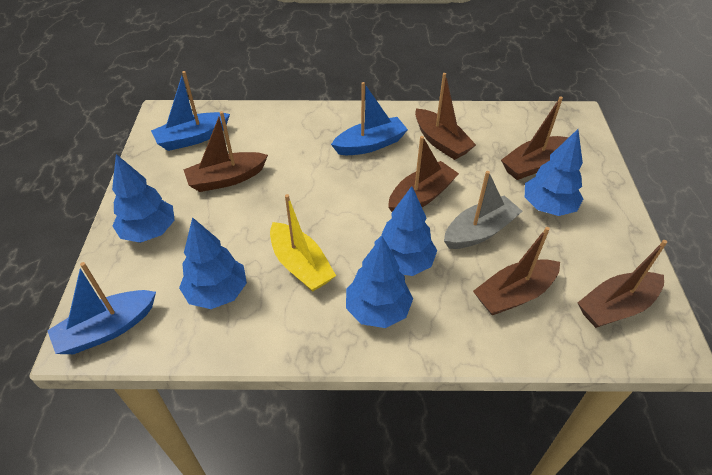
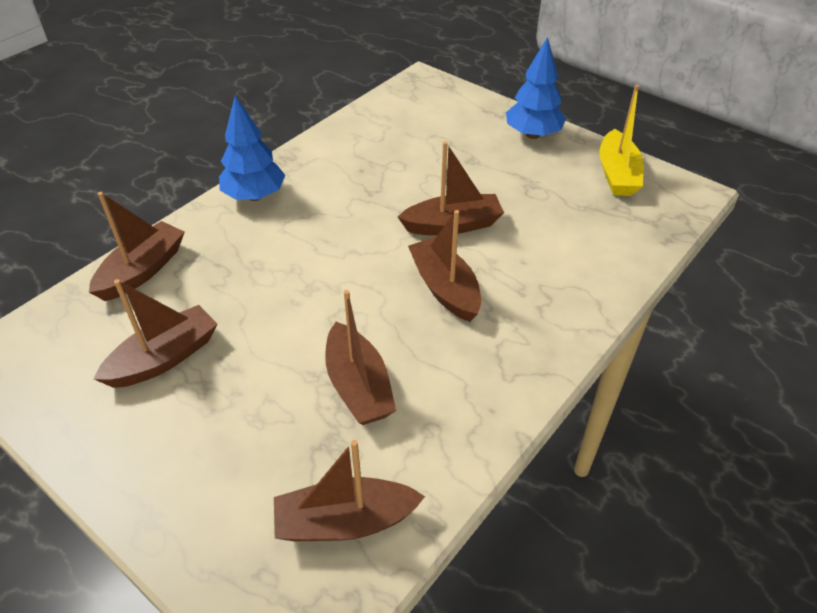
blue boat: [47,262,156,354] [151,71,230,151] [331,82,408,155] = 3 -> none = 0
blue tree: [112,154,175,243] [179,217,247,309] [346,236,413,328] [375,186,437,276] [525,129,583,216] = 5 -> [219,95,286,201] [506,37,566,139] = 2
grey boat: [444,171,523,249] = 1 -> none = 0

